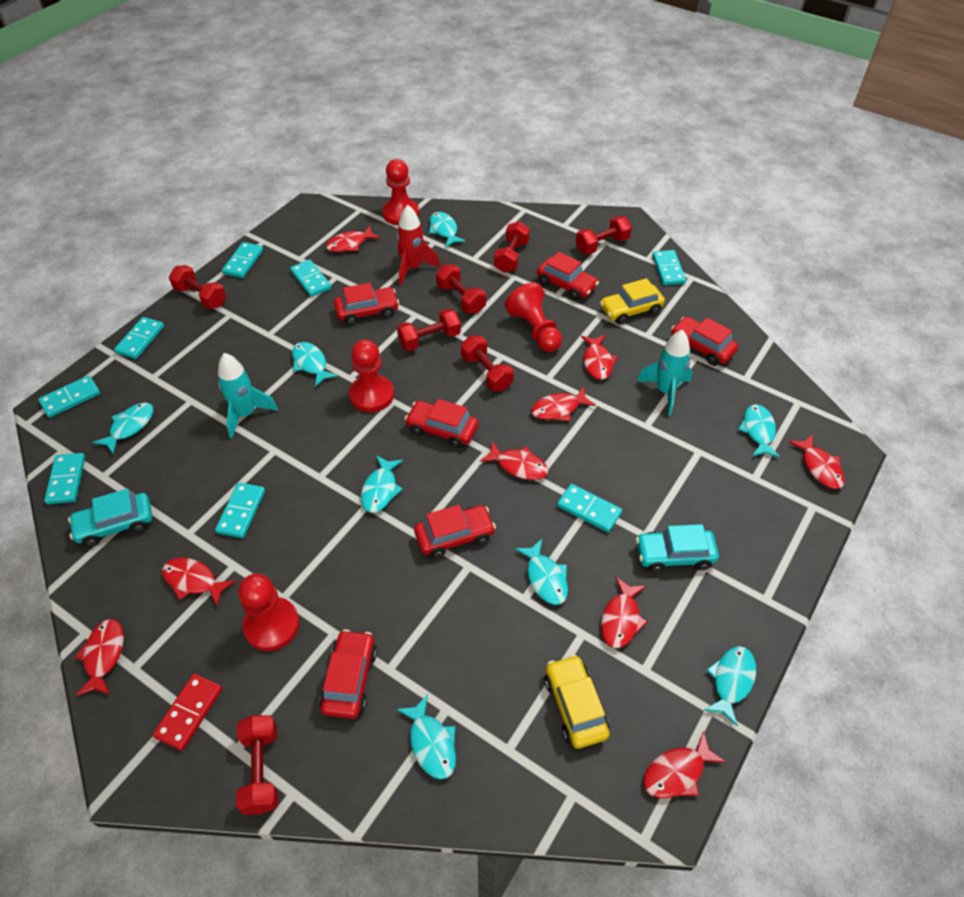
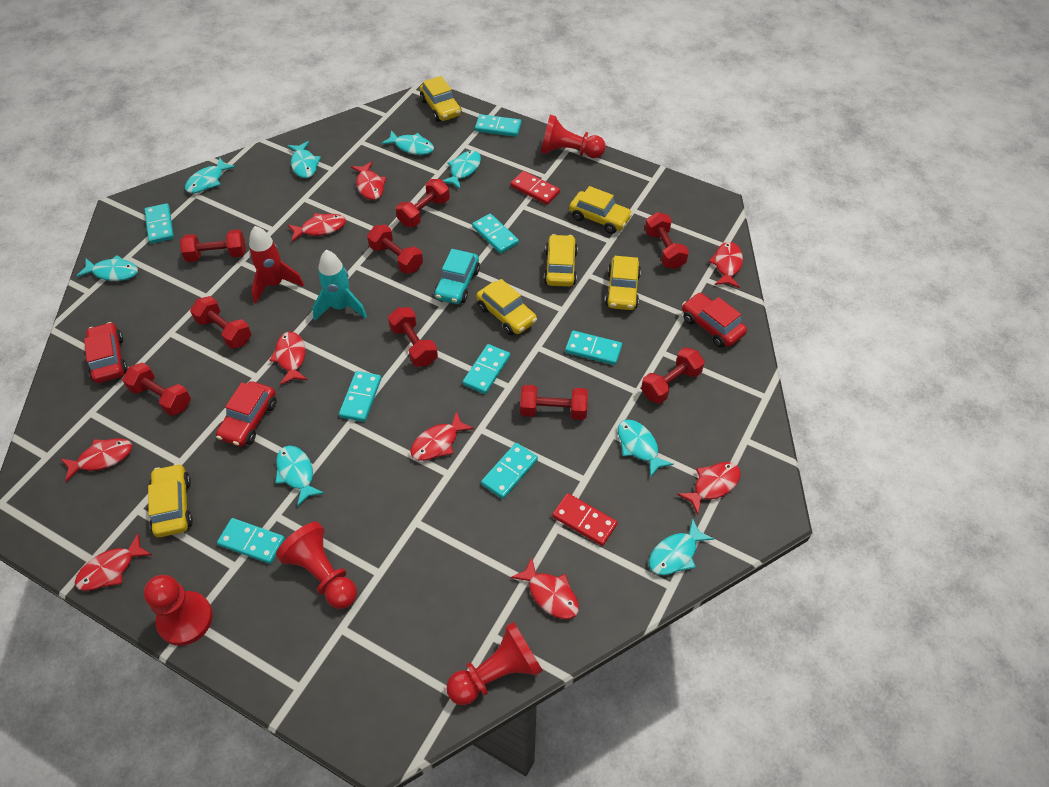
red car: [320,629,377,719] [334,283,399,325] [405,399,479,448] [414,505,496,558] [537,252,599,300] [671,316,739,366] = 6 -> [84,322,128,383] [216,381,277,447] [682,292,747,348] = 3
red domino: [153,674,222,751] = 1 -> [510,171,560,205] [552,493,618,546] = 2
red dumbbell: [169,265,226,309] [236,715,278,815] [397,308,461,351] [436,264,486,313] [461,336,514,391] [494,221,530,273] [576,216,632,254] = 7 -> [122,362,191,416] [180,230,246,262] [190,296,252,349] [367,224,423,274] [388,307,438,367] [396,179,450,227] [520,385,588,420] [641,347,705,404] [645,212,689,269] = 9
turquoise car: [68,489,152,547] [636,524,719,573] = 2 -> [434,249,480,304] = 1
turquoise rocket: [218,353,278,438] [637,330,693,416] = 2 -> [312,250,367,321] = 1
yellow car: [544,654,610,749] [600,278,665,325] = 2 -> [148,463,193,537] [420,76,462,122] [476,279,537,335] [544,234,578,287] [569,186,633,234] [605,256,641,310] = 6

